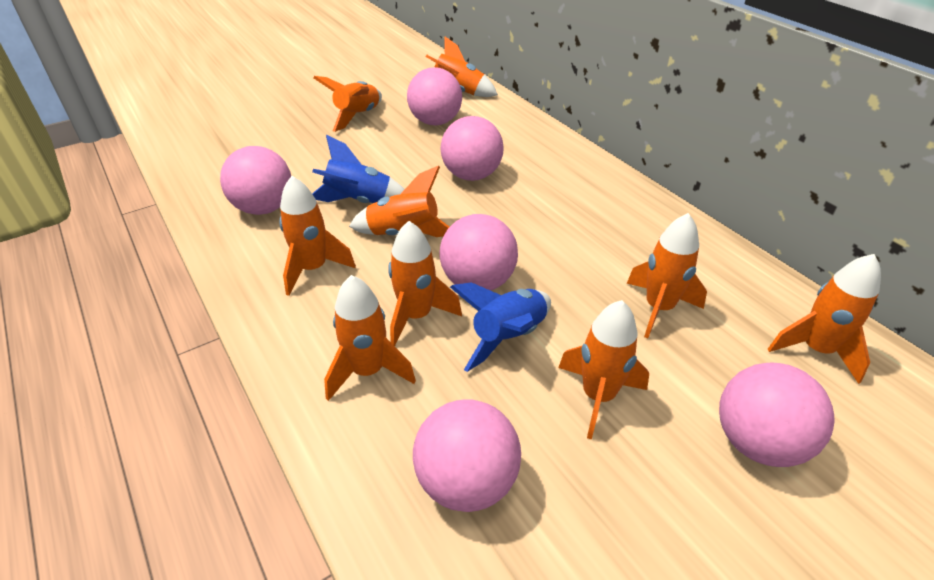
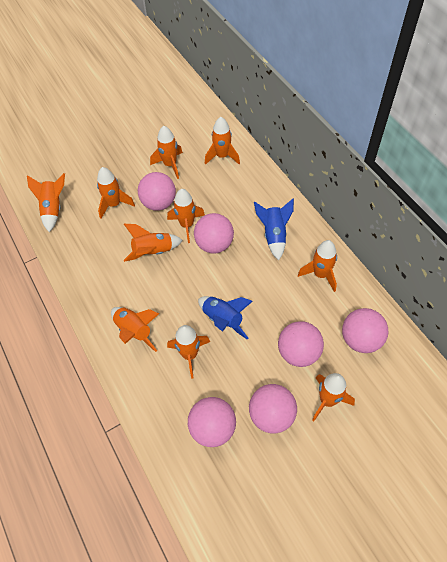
orange rocket: [279,176,356,296] [314,76,382,132] [324,275,416,401] [349,166,449,237] [388,221,462,346] [426,37,498,97] [558,300,649,439] [627,213,707,338] [768,254,881,384] = 9 -> [27,173,65,232] [97,167,135,219] [111,307,159,352] [124,224,183,262] [150,126,183,179] [167,189,205,243] [167,325,210,379] [205,117,240,165] [298,240,337,292] [312,373,355,421] = 10

